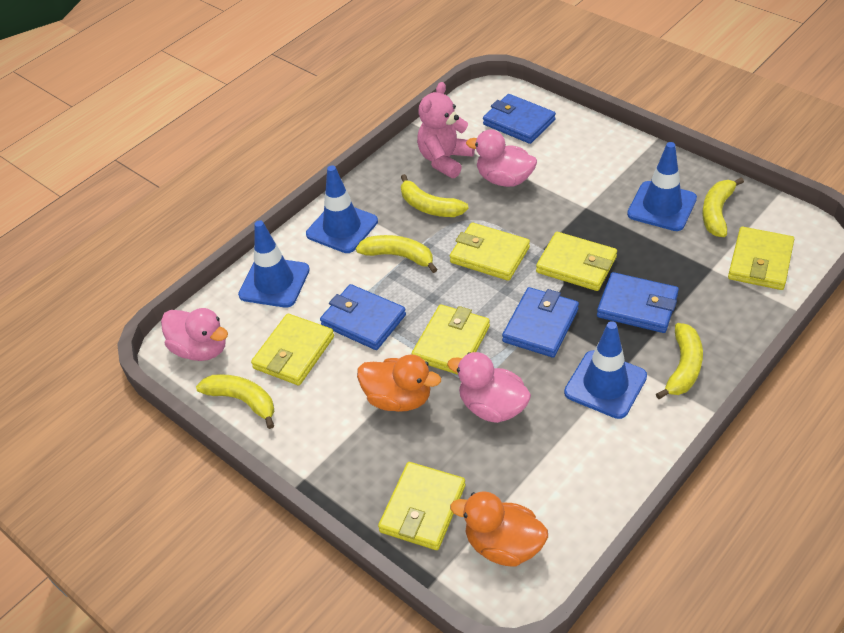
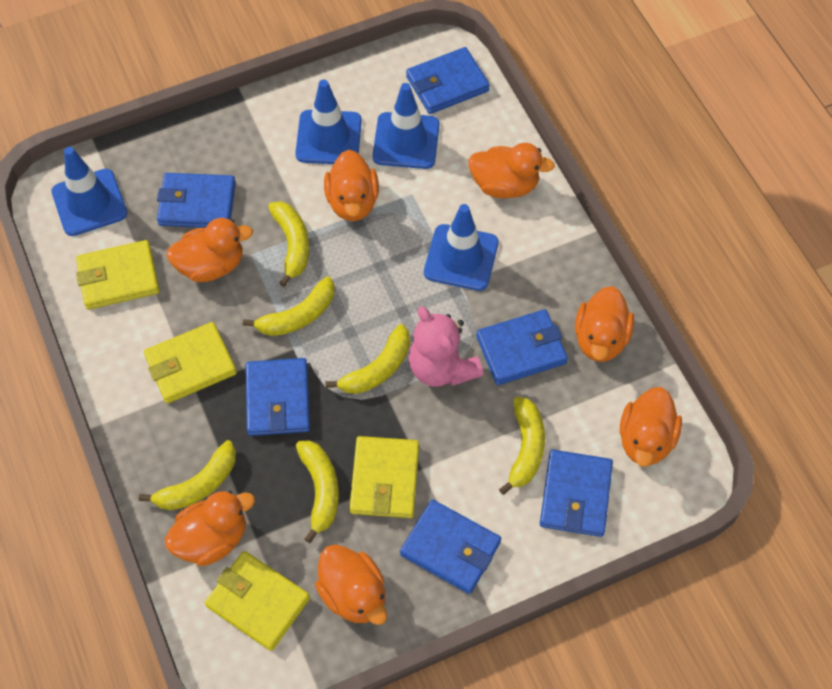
blue wallet: [320,284,406,350] [483,94,556,144] [502,287,579,358] [597,272,679,333] = 4 -> [157,173,236,228] [245,358,310,436] [400,499,501,594] [406,47,490,114] [476,309,568,385] [540,450,613,537] = 6
orange duck: [357,354,441,412] [450,491,548,567] = 2 -> [165,491,255,566] [166,218,253,282] [315,544,387,625] [324,150,379,221] [468,143,555,198] [575,286,634,362] [620,387,682,467] = 7
pink duck: [161,308,228,361] [447,352,531,423] [466,129,537,187] = 3 -> none = 0
yellow banana: [196,374,275,429] [356,235,437,273] [401,174,469,217] [656,323,703,399] [702,177,744,237] = 5 -> [139,440,236,510] [243,276,335,336] [268,201,309,287] [296,441,339,543] [326,324,410,394] [499,397,545,495] = 6
yellow wallet: [251,314,334,385] [378,462,466,550] [412,304,490,375] [450,223,530,281] [536,232,617,291] [728,227,794,290] = 6 -> [76,240,160,310] [144,322,237,403] [205,551,310,651] [349,436,419,518] = 4

